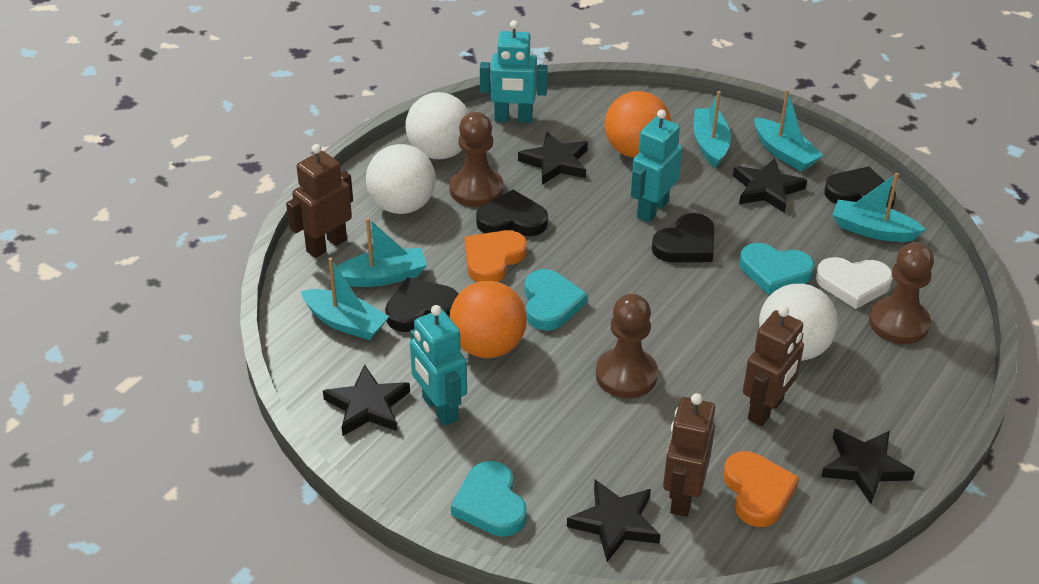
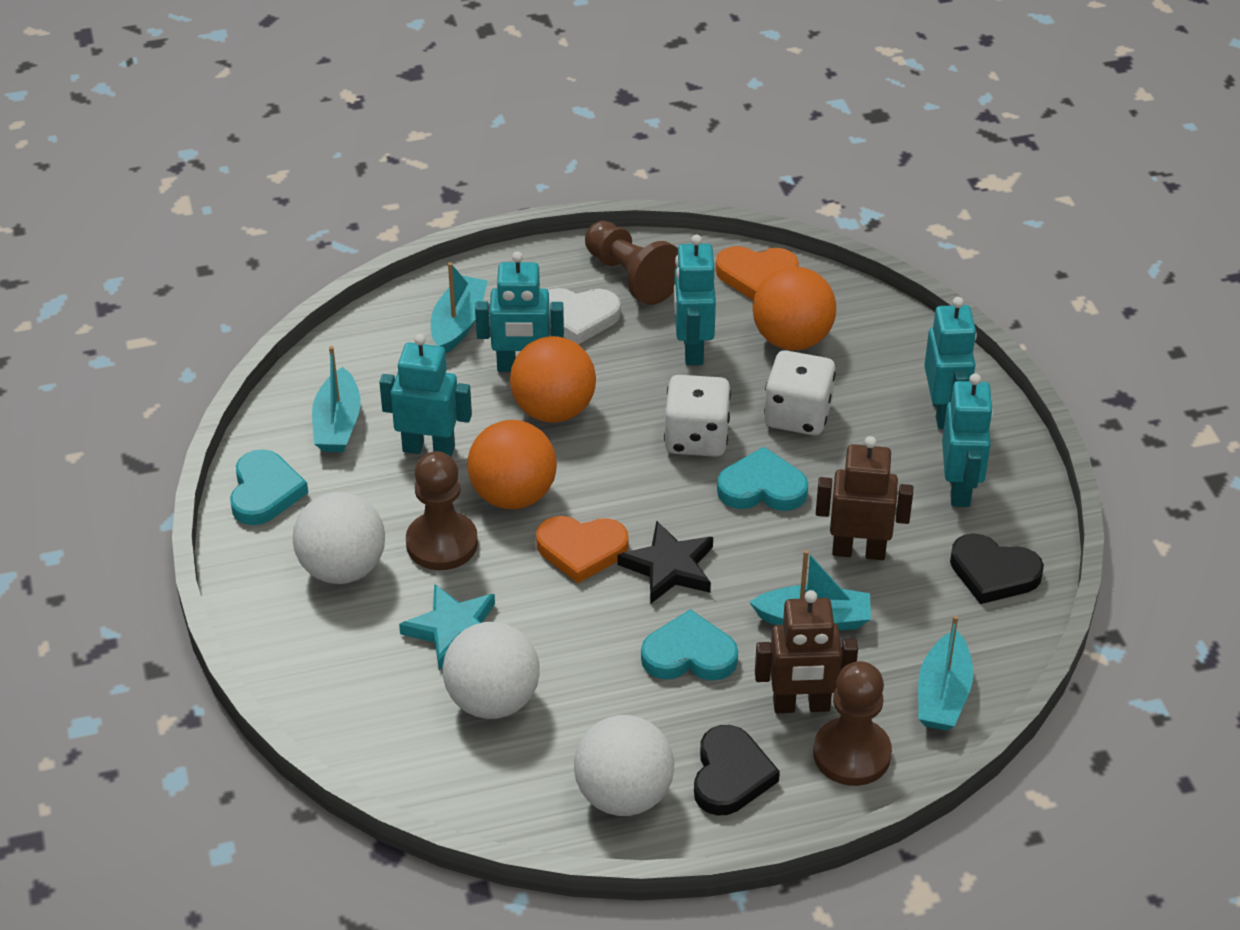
black heart: [385,277,458,332] [476,190,548,236] [652,213,714,262] [824,166,896,209] = 4 -> [694,725,780,816] [950,533,1044,604] = 2
black star: [323,365,410,436] [518,132,588,185] [567,480,660,562] [733,158,807,213] [821,429,915,504] = 5 -> [618,520,713,603] = 1
brown robot: [286,144,353,258] [663,393,715,517] [743,306,804,426] = 3 -> [755,590,858,713] [816,436,913,560] = 2
orange ball: [449,281,527,358] [605,91,671,158] = 2 -> [467,420,557,509] [510,336,596,423] [753,267,836,350] = 3
turquoise boat: [301,257,389,340] [337,218,427,287] [694,91,731,168] [755,90,823,171] [832,173,926,242] = 5 -> [312,346,361,452] [431,262,488,353] [749,550,871,630] [918,615,973,731] = 4
turquoise robot: [410,305,467,426] [480,20,548,123] [631,109,682,223] = 3 -> [379,334,472,457] [475,251,564,372] [674,234,716,365] [924,297,977,429] [942,373,994,507] = 5
turquoise star: none = 0 -> [399,583,495,671] = 1
white dice: none = 0 -> [664,375,731,457] [764,350,836,435] = 2

